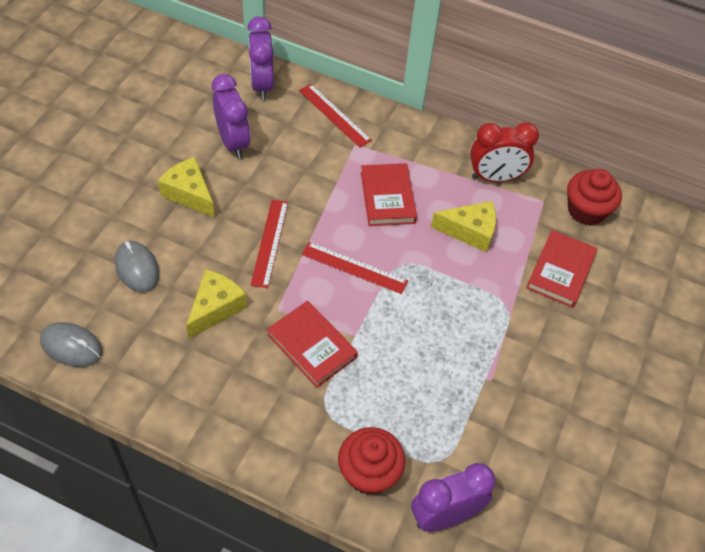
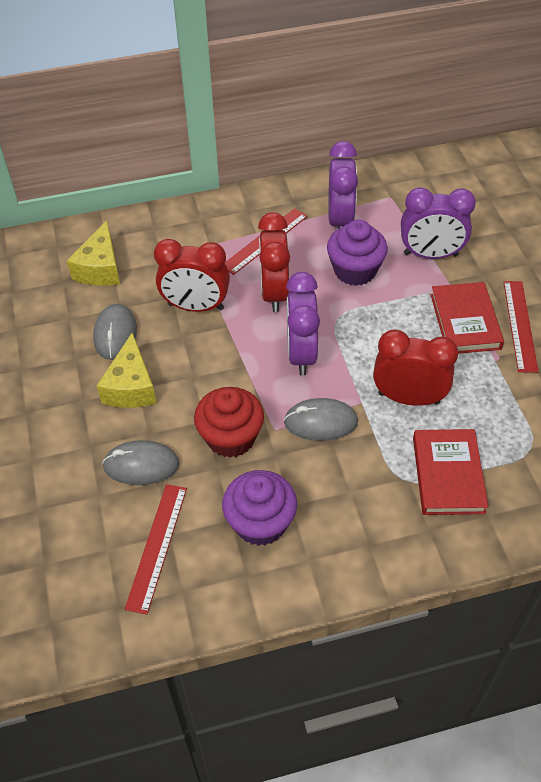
grey mouse: [40,322,103,367] [115,241,159,292] = 2 -> [93,304,137,360] [102,440,180,485] [284,398,358,441] = 3
purple cupcake: none = 0 -> [222,470,297,546] [327,220,388,286] = 2
red book: [267,301,358,388] [361,163,417,226] [526,230,597,308] = 3 -> [413,429,488,515] [431,282,504,354] = 2
red clock: [470,122,539,182] = 1 -> [154,239,230,312] [258,212,290,312] [373,330,458,406] = 3
red cupcake: [338,427,406,495] [567,169,622,226] = 2 -> [194,387,264,458] = 1
yellow cheese: [158,157,215,218] [186,269,247,339] [431,201,496,253] = 3 -> [67,220,120,286] [97,333,157,408] = 2

